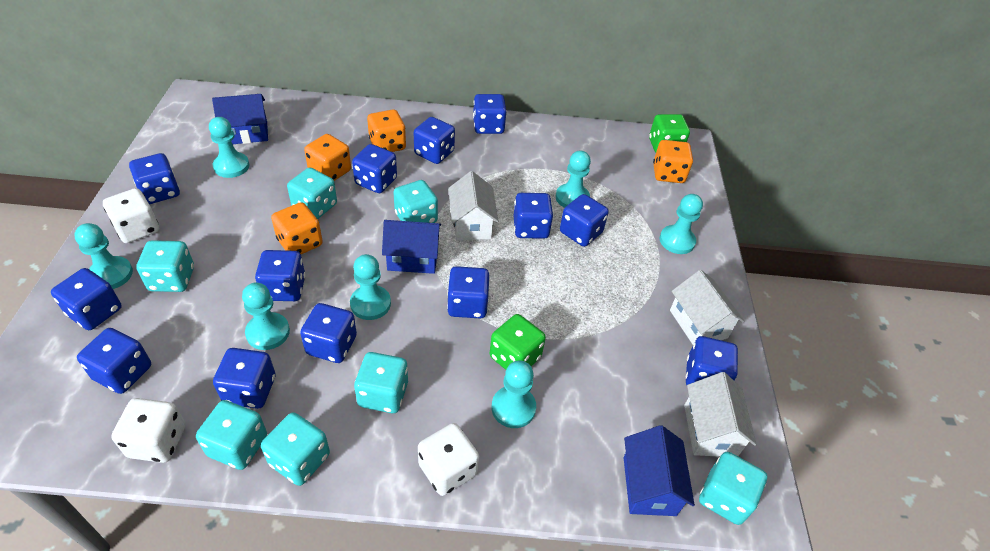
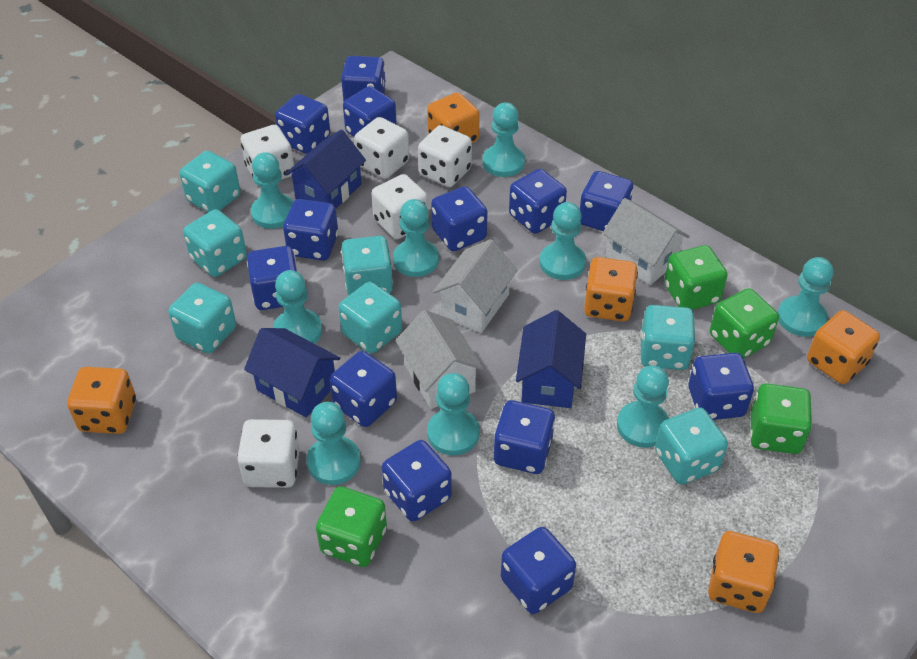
green dice: [490,314,546,370] [649,114,690,153] = 2 -> [316,486,387,567] [664,245,728,310] [710,288,779,359] [750,383,812,454] = 4
orange dice: [271,202,323,254] [304,134,351,181] [367,109,406,152] [653,140,693,183] = 4 -> [67,367,136,434] [427,93,480,143] [584,257,638,321] [708,531,779,613] [807,310,880,384] = 5
turquoise pawn: [74,223,133,289] [209,117,249,178] [242,283,290,350] [350,254,391,320] [492,360,536,428] [556,151,591,208] [660,194,703,254] = 7 -> [251,152,294,229] [273,270,322,344] [307,402,361,485] [393,199,439,277] [427,373,480,455] [483,102,525,177] [540,202,586,280] [617,365,669,448] [778,257,833,337] = 9
white dice: [103,188,159,243] [111,398,186,463] [418,423,479,496] = 3 -> [237,419,300,488] [240,125,294,180] [354,117,409,179] [372,174,429,239] [418,125,472,187] = 5

